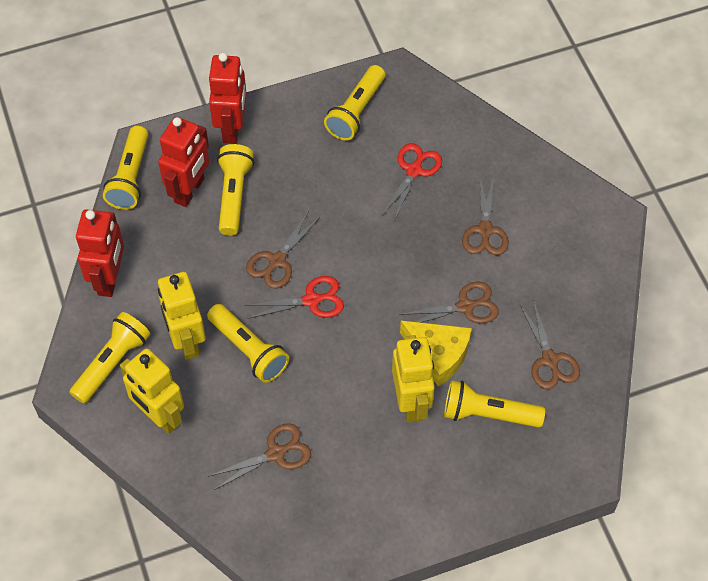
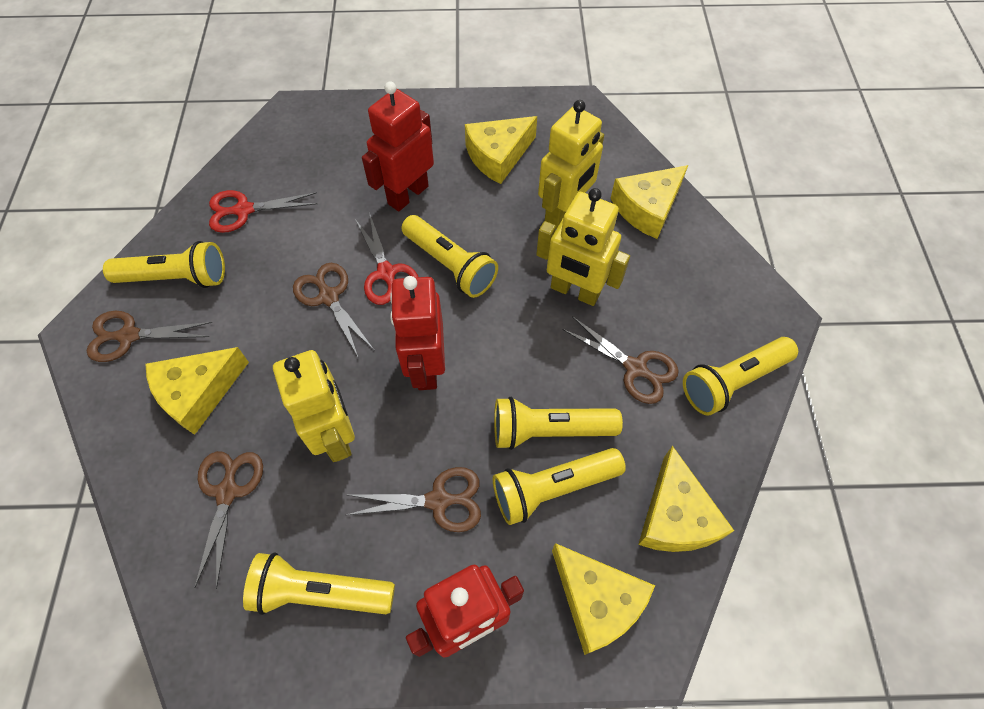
yellow cheese: [400,321,472,387] = 1 -> [145,347,249,435] [465,116,537,184] [552,543,655,655] [610,165,688,239] [638,446,734,552] = 5

